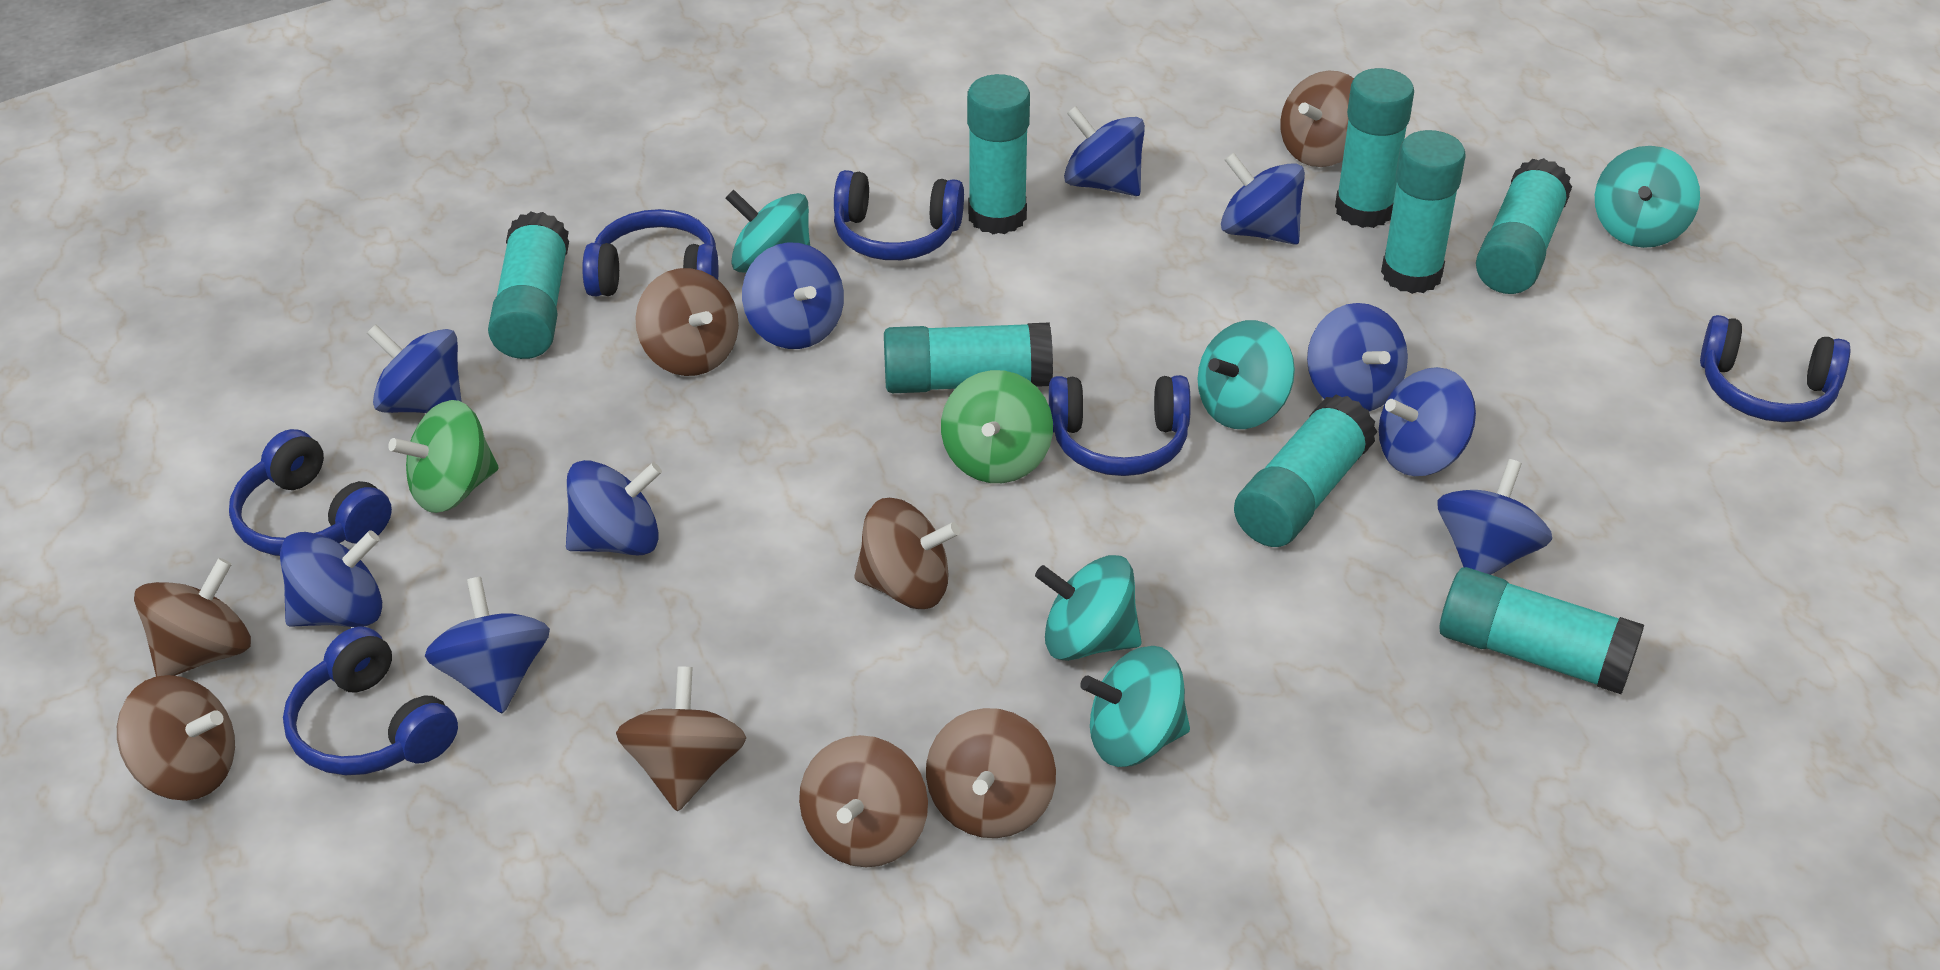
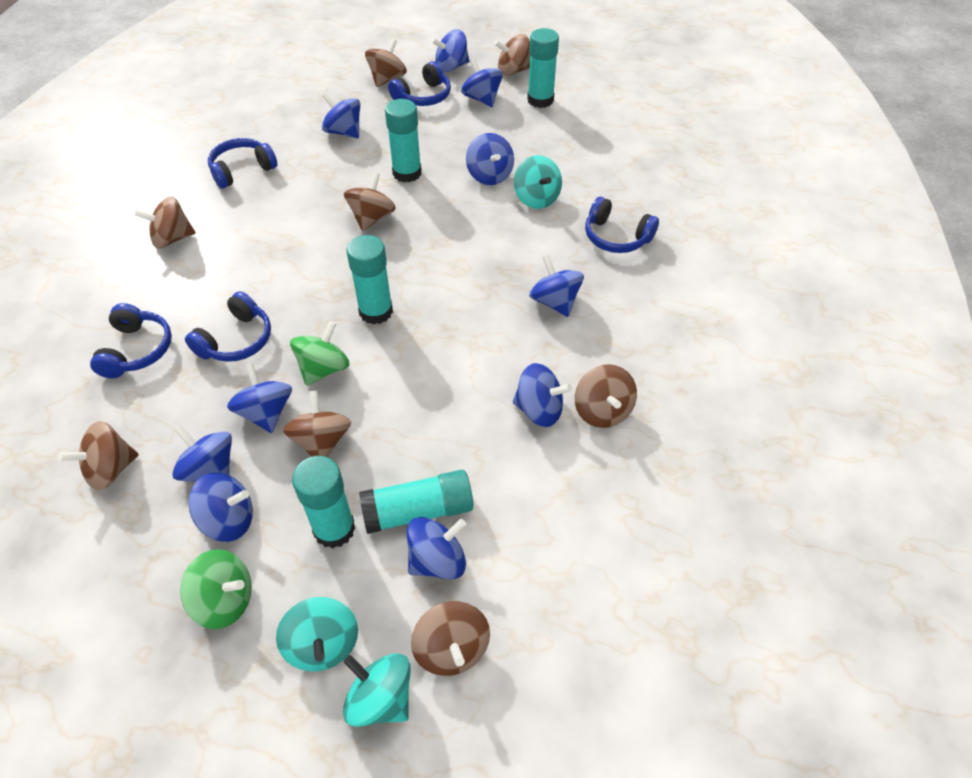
blue headphones: [229,429,392,556] [283,627,458,775] [582,209,718,296] [834,170,964,260] [1049,375,1191,476] [1700,315,1851,422] = 6 -> [90,303,172,378] [185,291,271,362] [208,138,277,189] [388,61,451,106] [585,197,659,253] = 5
turquoise glue stick: [488,212,569,359] [884,322,1053,393] [967,74,1030,234] [1234,395,1377,547] [1335,68,1414,228] [1381,130,1466,294] [1439,567,1644,694] [1476,158,1572,294] = 8 -> [292,456,355,548] [346,235,393,324] [359,470,474,534] [385,99,422,182] [527,28,559,108] = 5
turquoise spinning top: [726,190,810,273] [1035,555,1142,661] [1080,646,1190,767] [1198,320,1295,429] [1595,146,1700,248] = 5 -> [276,597,358,671] [343,653,410,727] [514,155,562,209] = 3

